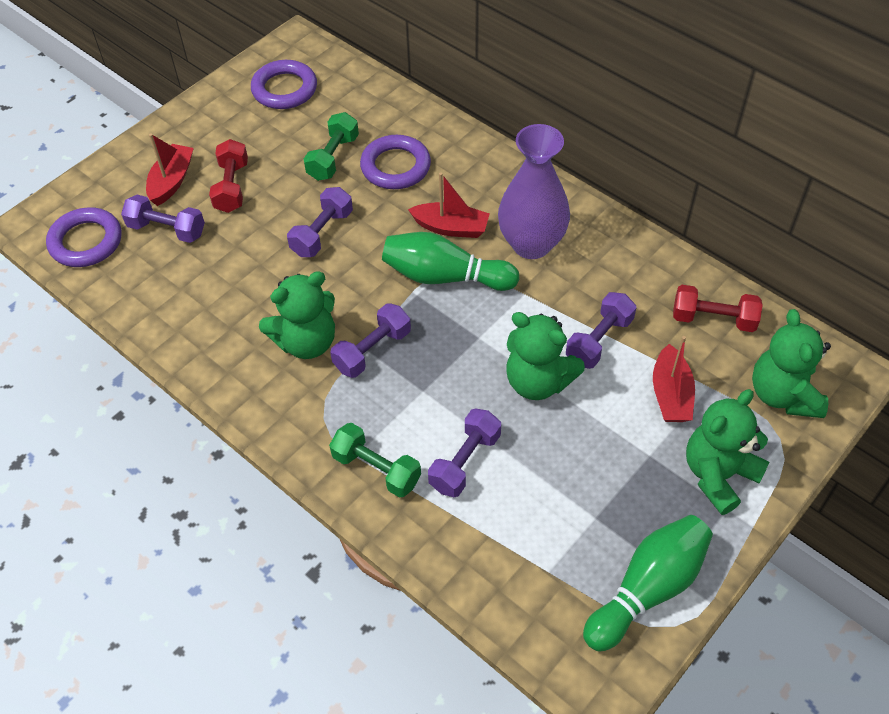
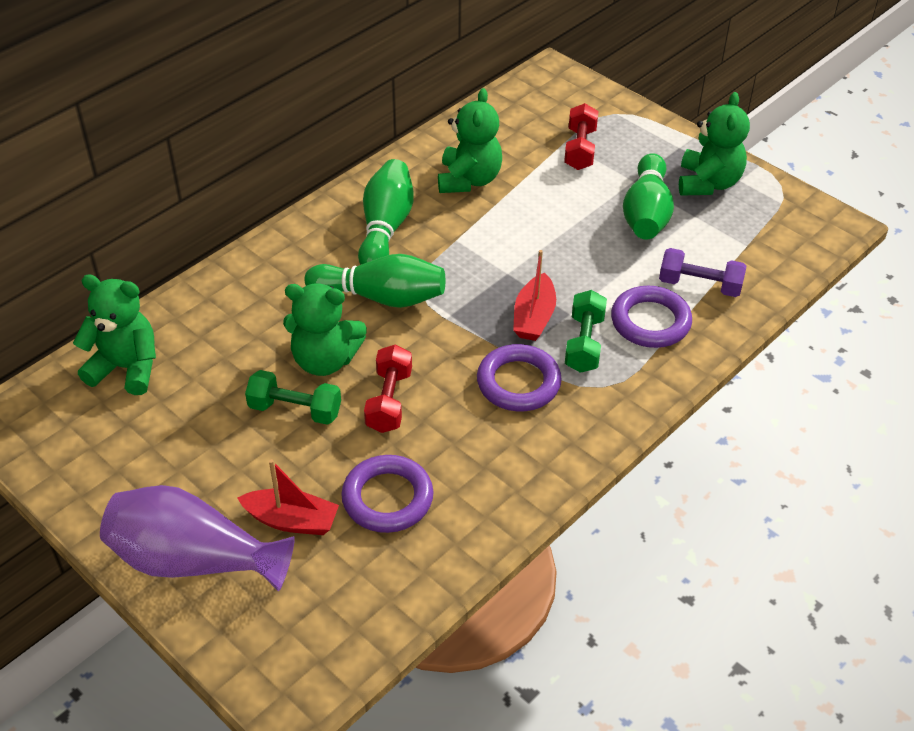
green bowling pin: [382,232,519,291] [583,515,713,652] = 2 -> [304,254,445,308] [358,159,414,265] [623,153,674,239] = 3
purple dumbbell: [121,195,205,243] [287,187,353,257] [330,303,411,378] [428,409,501,497] [566,292,636,369] = 5 -> [659,248,746,297] = 1
red boat: [146,133,194,206] [408,172,490,238] [653,336,695,422] = 3 -> [238,459,339,535] [513,250,556,341] = 2

